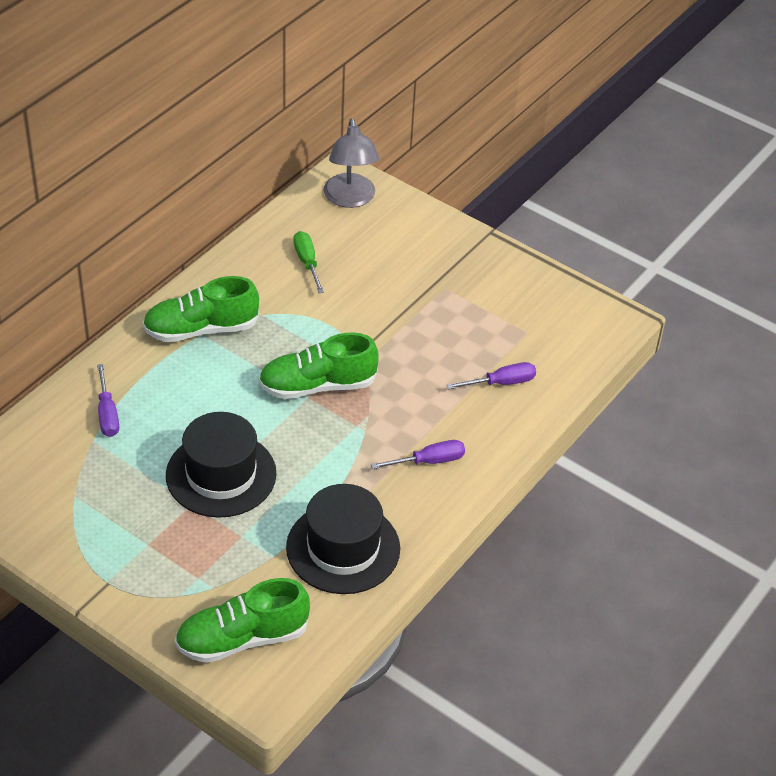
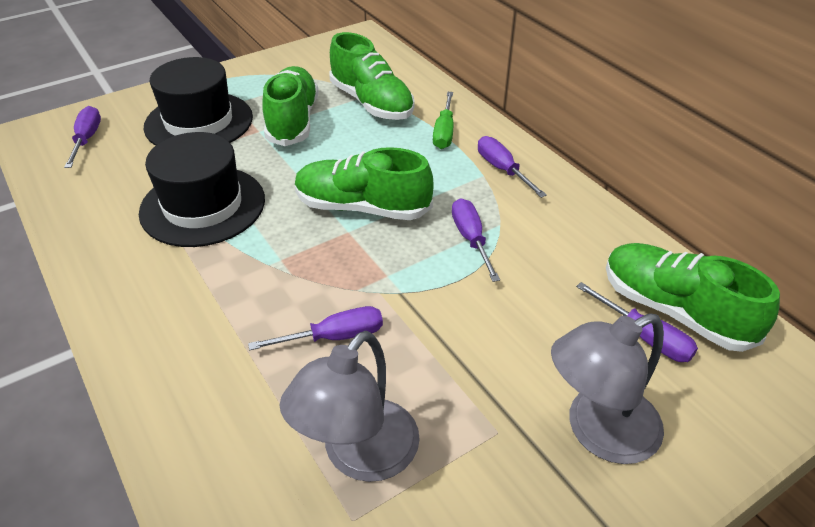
green shoe: [142,276,259,342] [175,578,310,663] [258,333,379,399] = 3 -> [262,66,319,146] [295,147,434,220] [330,32,415,120] [606,243,780,352] = 4
grey lamp: [324,118,379,208] = 1 -> [279,331,420,482] [551,313,664,464] = 2
purple screwdriver: [97,364,119,437] [371,440,465,469] [447,362,536,389] = 3 -> [64,106,101,168] [248,306,383,350] [452,199,500,282] [478,136,547,198] [576,282,698,362] = 5

